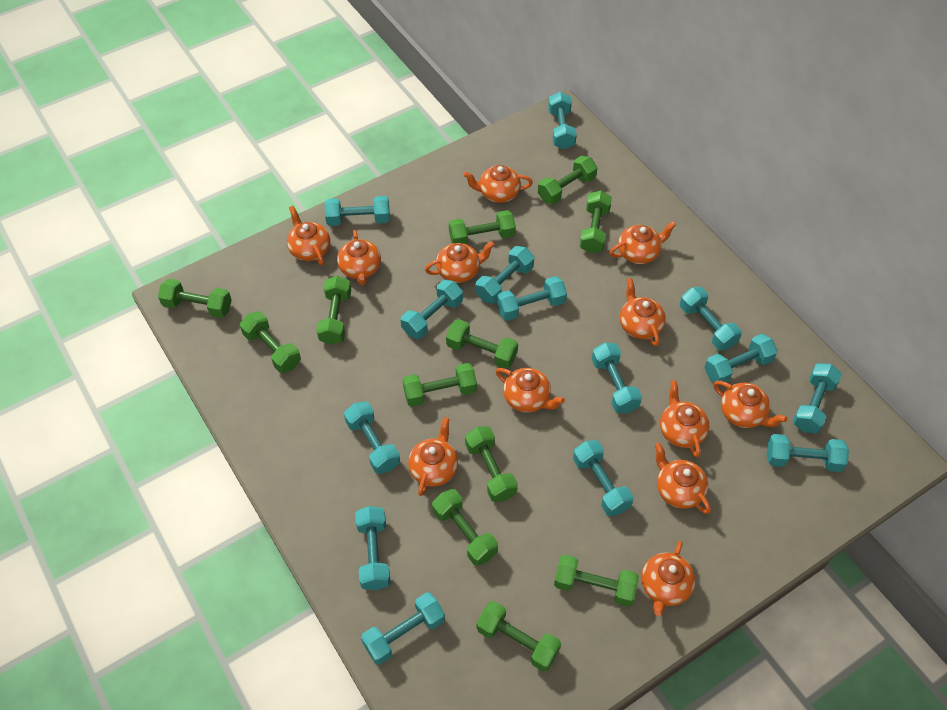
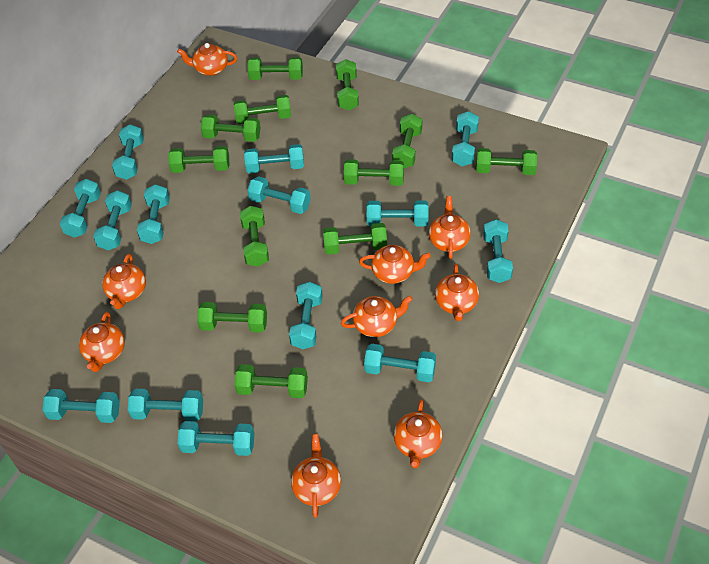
orange teapot: [287,206,330,265] [337,230,381,285] [408,417,458,496] [425,241,495,283] [463,165,533,203] [496,368,565,413] [610,221,676,264] [620,278,666,346] [641,541,695,616] [655,443,711,514] [660,380,709,458] [714,381,787,428] = 12 -> [79,312,125,372] [102,254,146,309] [177,43,237,76] [291,434,341,518] [341,296,413,337] [359,245,431,284] [394,399,443,468] [429,196,471,259] [435,264,479,321] = 9

